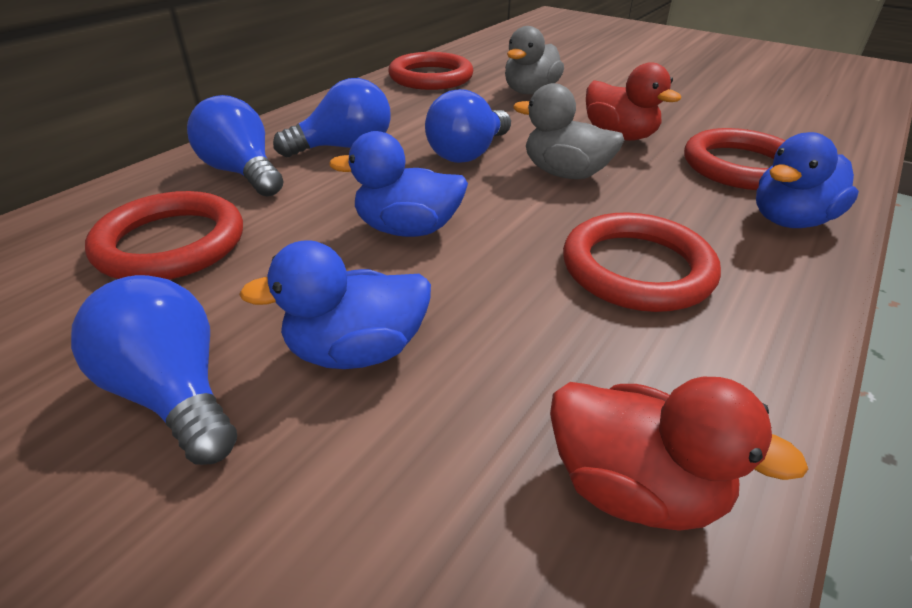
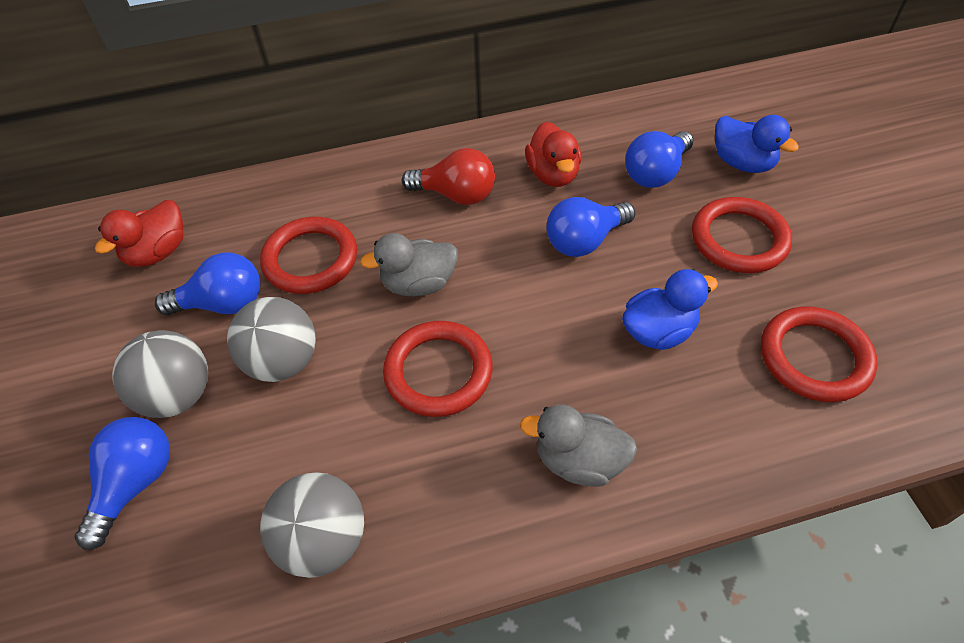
blue duck: [239,240,431,369] [329,131,468,237] [756,132,859,228] = 3 -> [622,269,718,350] [715,115,799,173] = 2
grey ball: none = 0 -> [112,330,208,418] [227,297,316,382] [260,472,364,578] = 3
red light bulb: none = 0 -> [402,148,495,205] = 1

